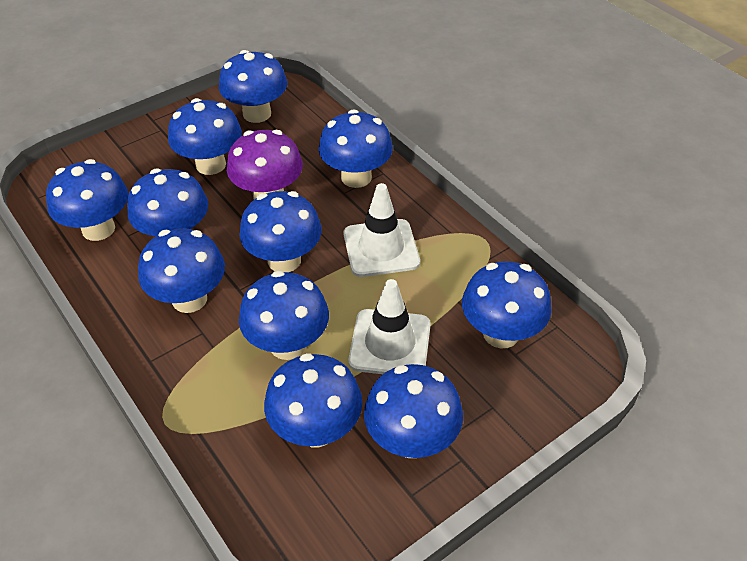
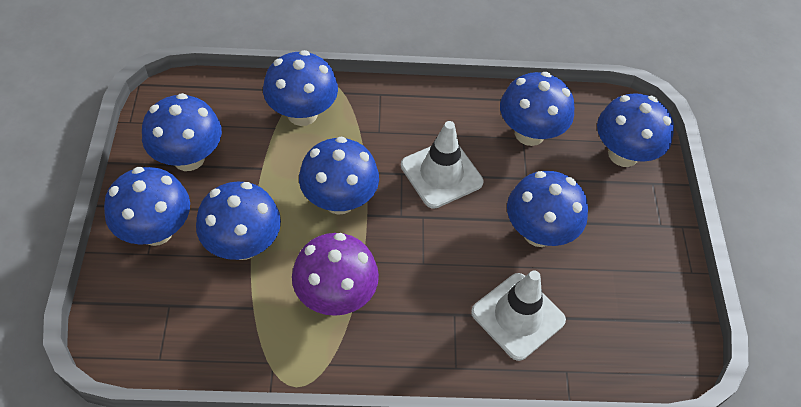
blue mushroom: [46,159,128,241] [127,168,208,236] [138,228,225,313] [168,98,242,175] [219,50,287,123] [239,191,322,272] [239,271,329,360] [264,353,362,447] [318,109,393,188] [364,364,463,458] [462,261,552,348] = 11 -> [104,167,190,246] [142,93,222,171] [196,181,281,260] [263,50,338,126] [299,137,379,215] [500,72,574,146] [507,171,588,247] [597,93,674,167] = 8

